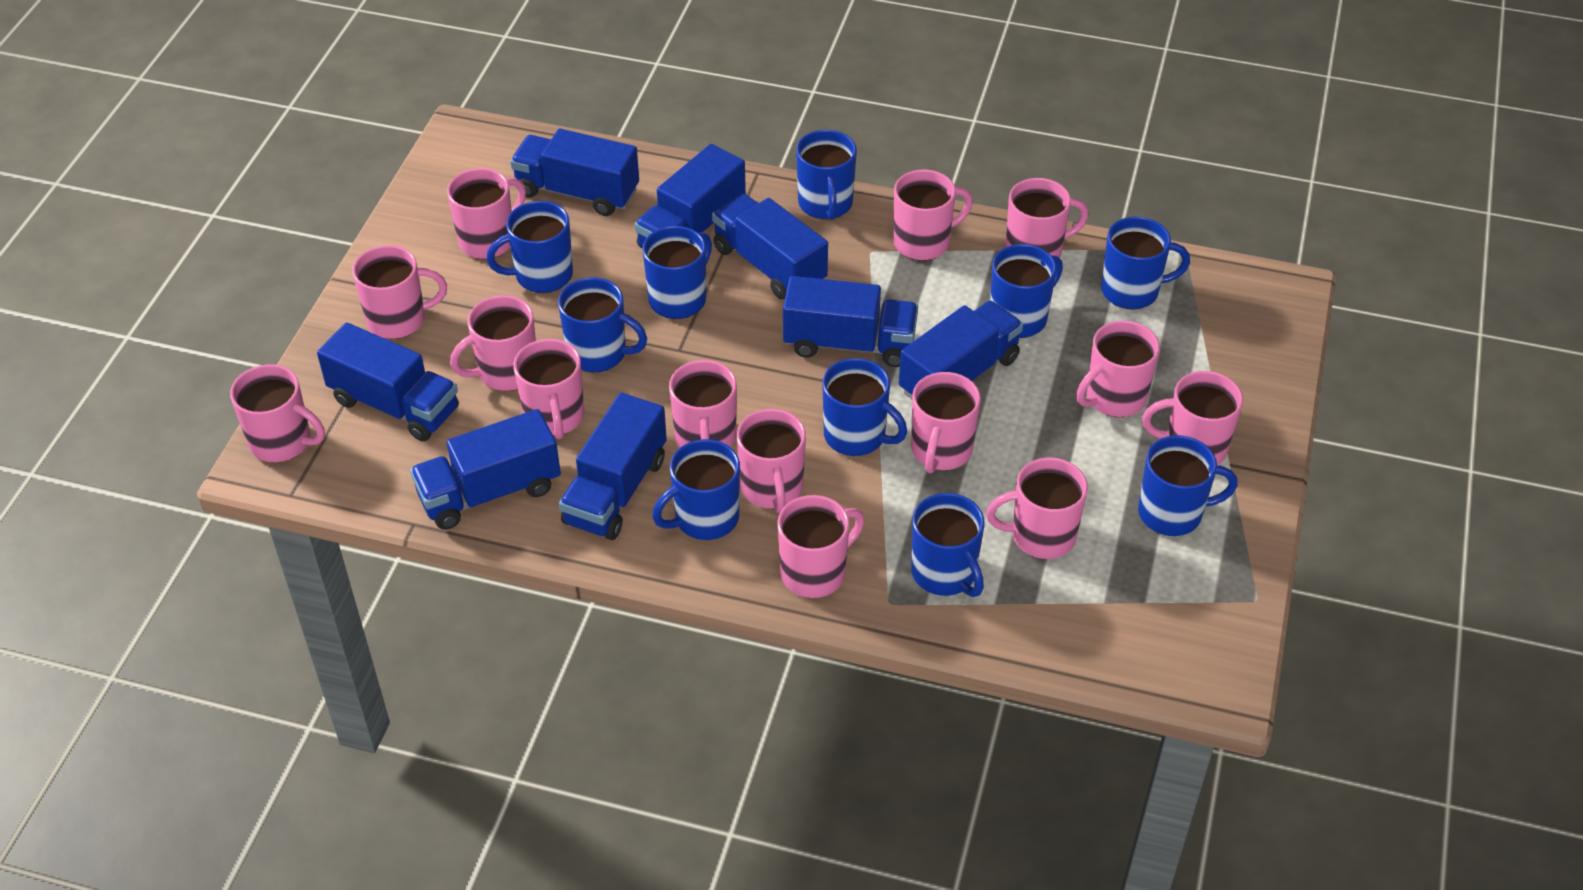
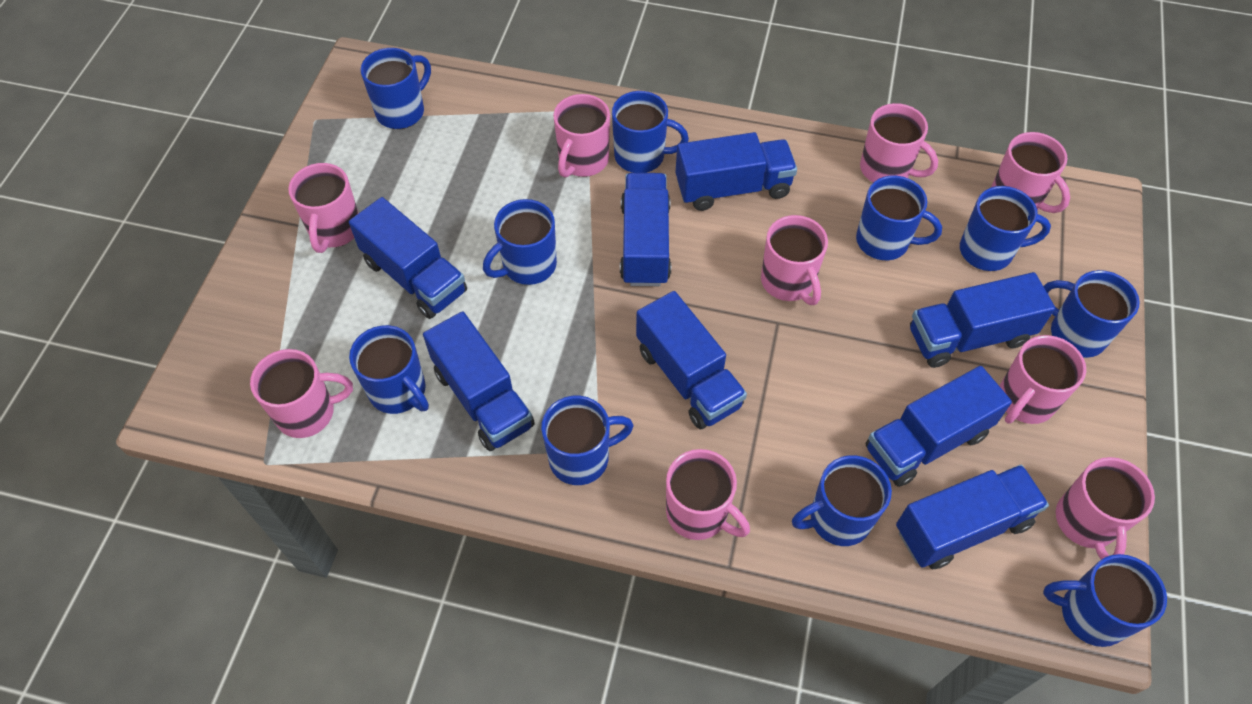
pink mug: [230,364,325,463] [352,245,447,339] [447,168,526,259] [450,295,536,391] [513,339,584,439] [669,360,737,447] [737,409,806,513] [777,495,865,598] [893,170,973,261] [911,372,981,473] [986,457,1088,559] [1005,178,1089,258] [1076,321,1160,417] [1142,371,1243,465] = 14 -> [250,349,353,438] [288,163,358,253] [553,94,610,178] [666,449,750,540] [761,215,828,305] [860,103,938,182] [991,132,1070,213] [999,335,1086,424] [1056,457,1155,560] = 9

